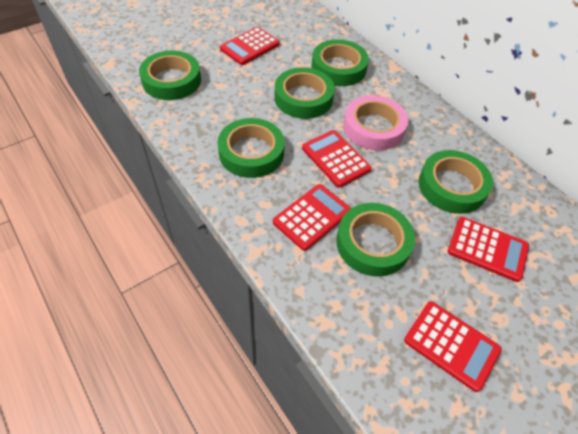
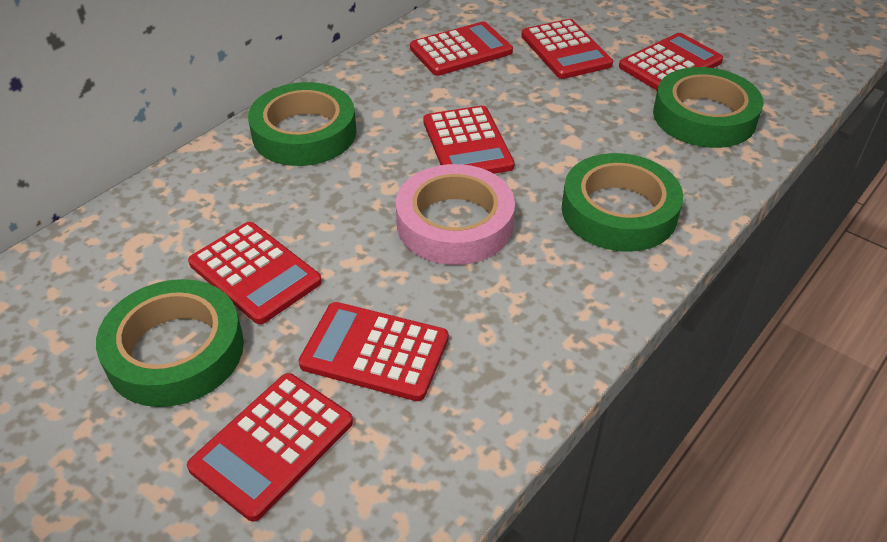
green tape: [139,50,201,100] [217,118,285,178] [274,67,335,119] [311,40,369,86] [336,203,415,277] [419,150,493,214] = 6 -> [96,279,244,407] [248,82,357,166] [562,153,683,252] [653,67,764,148] = 4
red calculator: [220,27,280,65] [273,184,351,251] [302,130,372,188] [404,301,502,392] [448,217,529,282] = 5 -> [187,373,353,522] [188,222,322,324] [299,302,449,401] [410,21,513,76] [423,106,515,174] [521,19,613,79] [619,33,723,90] = 7

